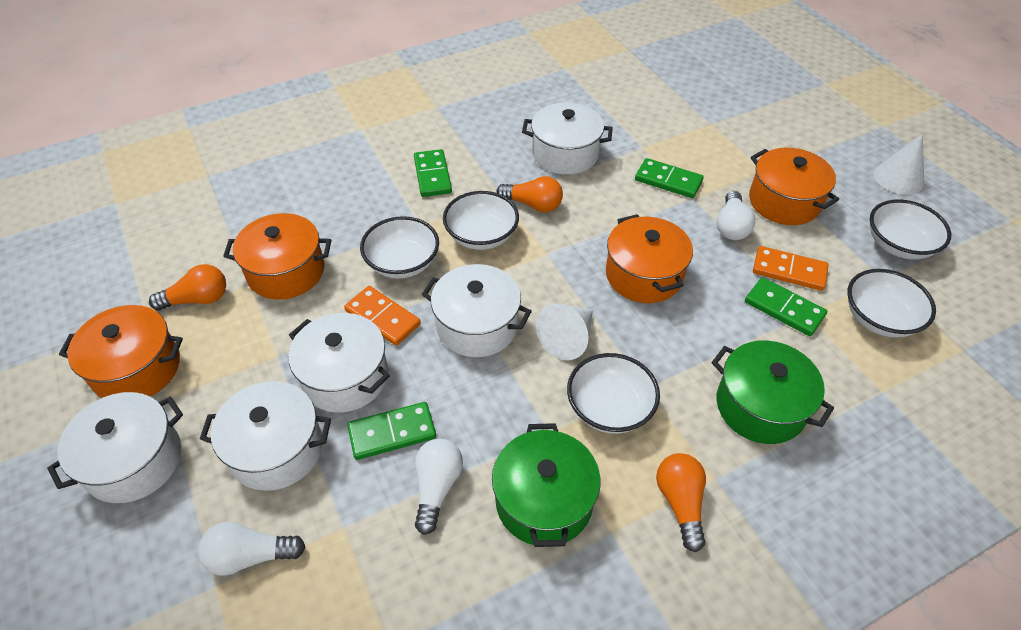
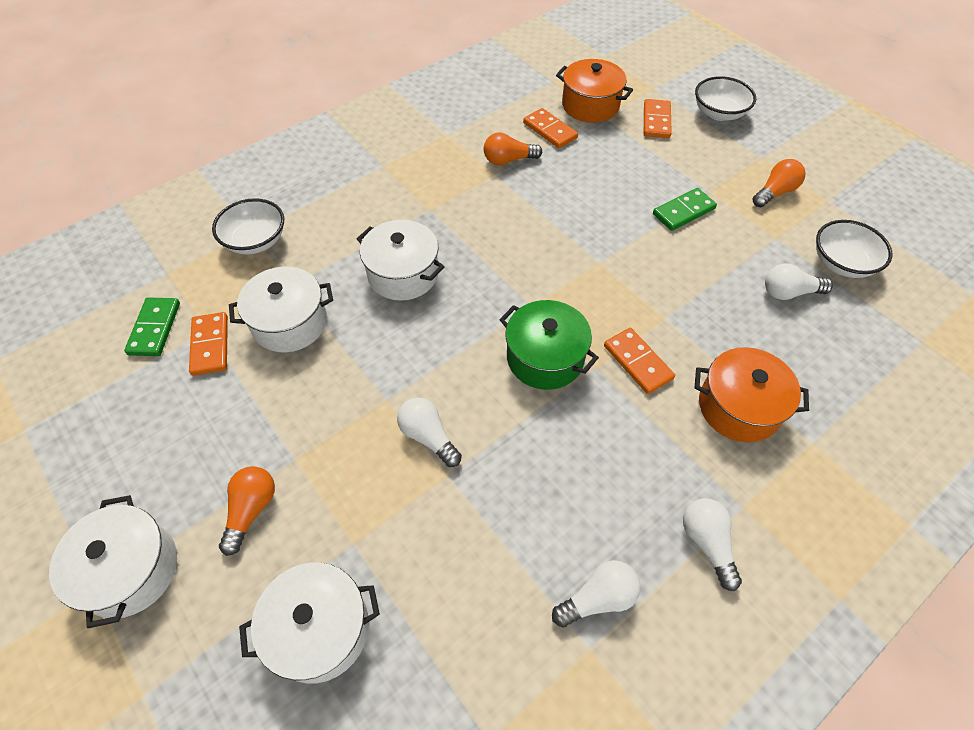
green domino: [347,402,436,460] [414,149,452,197] [635,158,704,198] [745,277,827,336] = 4 -> [124,297,180,356] [653,188,717,231] = 2
green pot: [492,423,600,547] [712,340,834,444] = 2 -> [499,300,599,390] = 1
orange domino: [344,286,421,346] [753,246,828,291] = 2 -> [189,312,228,376] [523,108,578,148] [604,328,675,394] [644,99,672,138] = 4
orange pot: [59,305,183,398] [223,213,331,300] [606,214,693,303] [749,148,839,225] = 4 -> [556,59,633,123] [695,347,809,442] = 2
white bowl: [360,216,439,279] [443,191,519,250] [567,353,660,434] [847,269,936,338] [870,200,951,260] = 5 -> [212,198,284,255] [695,76,756,121] [816,220,893,278] = 3
white cone: [536,303,593,360] [874,134,924,195] = 2 -> none = 0
white light bulb: [198,521,306,576] [415,439,463,535] [717,191,755,240] = 3 -> [397,398,462,467] [552,560,641,628] [683,498,742,591] [765,263,833,300] = 4
white pot: [47,392,183,503] [200,381,331,491] [288,313,390,413] [422,264,532,357] [522,103,613,175] = 5 -> [49,495,177,628] [229,267,333,352] [239,563,380,683] [357,220,444,301] = 4

